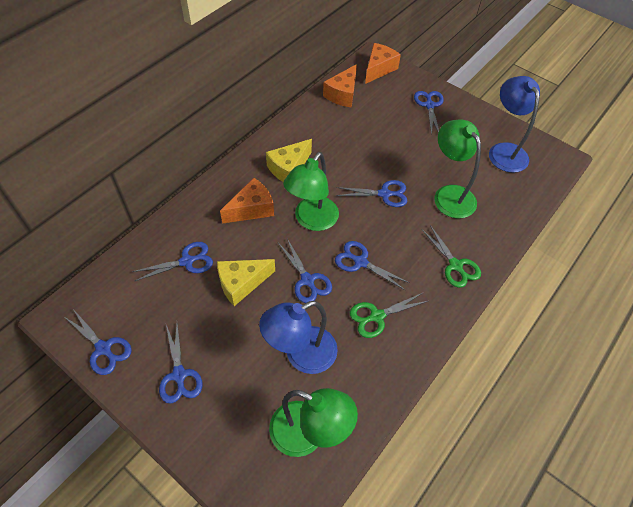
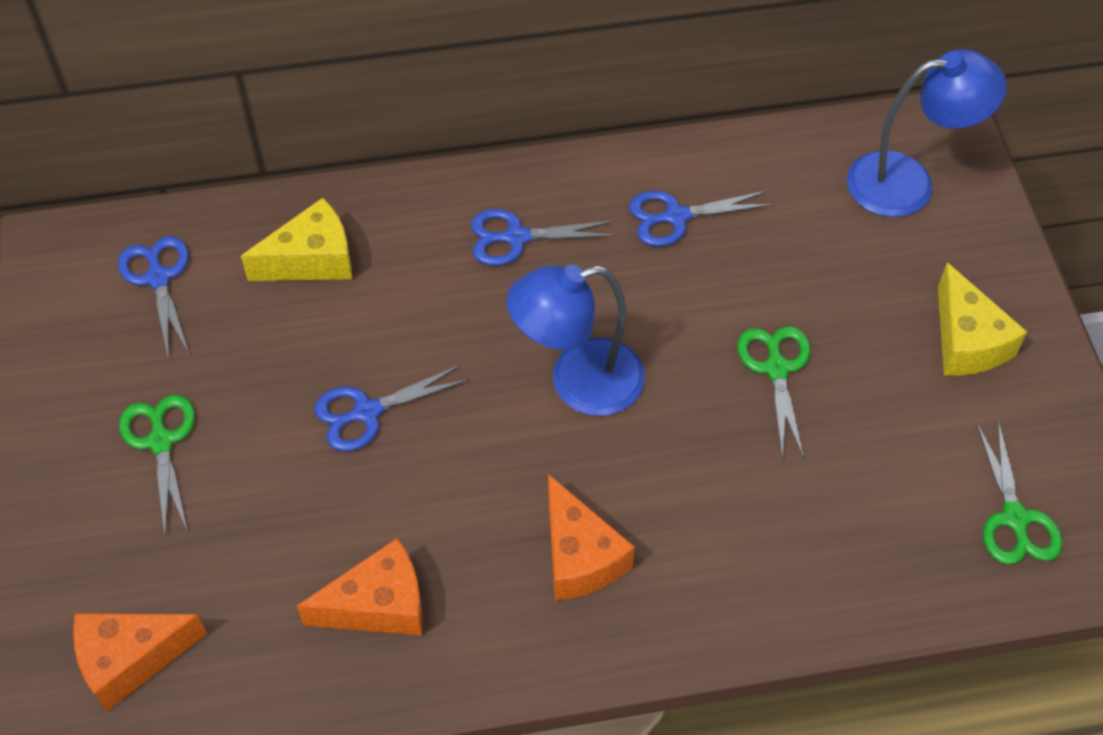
blue scissors: [63,309,132,375] [132,242,213,281] [159,323,203,404] [278,239,332,303] [335,241,410,291] [336,180,407,207] [414,91,444,135] = 7 -> [118,236,189,359] [314,365,469,451] [471,209,616,266] [629,191,774,247] = 4
green lamp: [269,388,358,457] [283,152,339,231] [434,120,481,218] = 3 -> none = 0
green scissors: [350,293,428,338] [421,225,481,288] = 2 -> [119,395,195,535] [737,326,810,459] [976,420,1063,565] = 3

